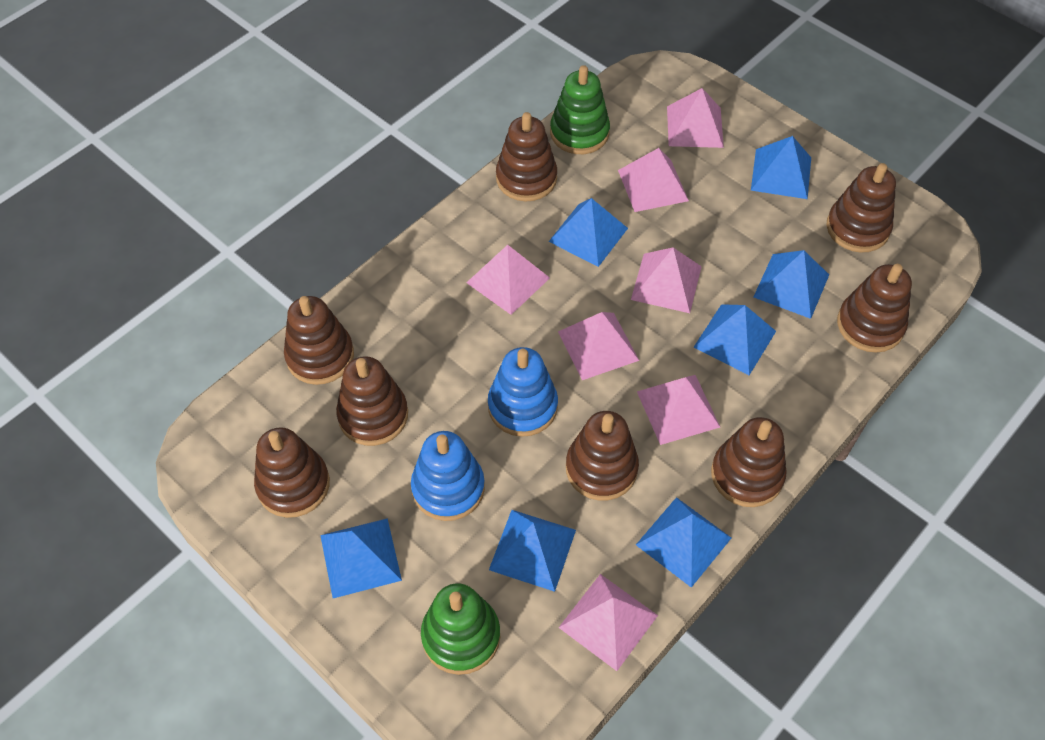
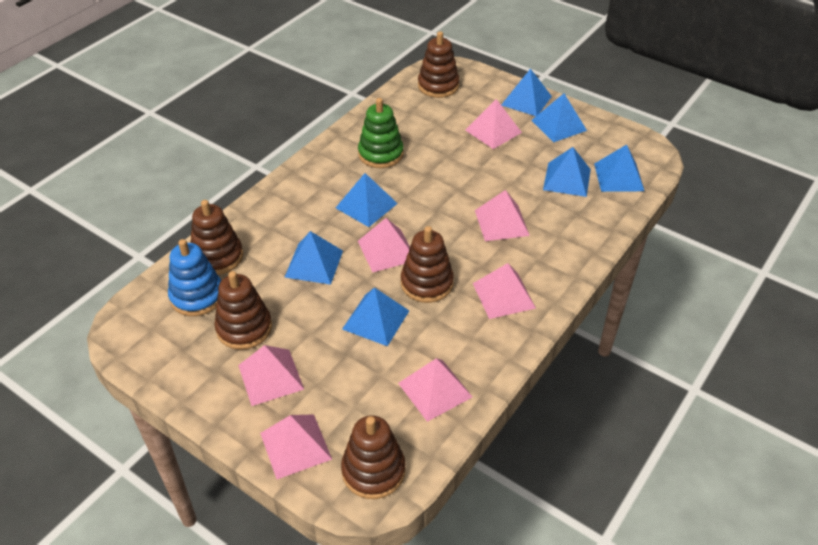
blue stacking toy: [411,431,485,521] [488,347,558,437] = 2 -> [168,239,221,316] = 1
brown stacking toy: [254,427,330,518] [284,296,354,385] [336,356,408,446] [496,112,557,201] [566,411,639,501] [711,417,787,507] [827,163,896,253] [837,264,912,353] = 8 -> [190,200,243,275] [215,271,272,350] [341,415,405,499] [401,226,454,303] [418,31,460,98] = 5
green stacking toy: [421,583,500,675] [550,65,610,154] = 2 -> [358,98,404,168] = 1

